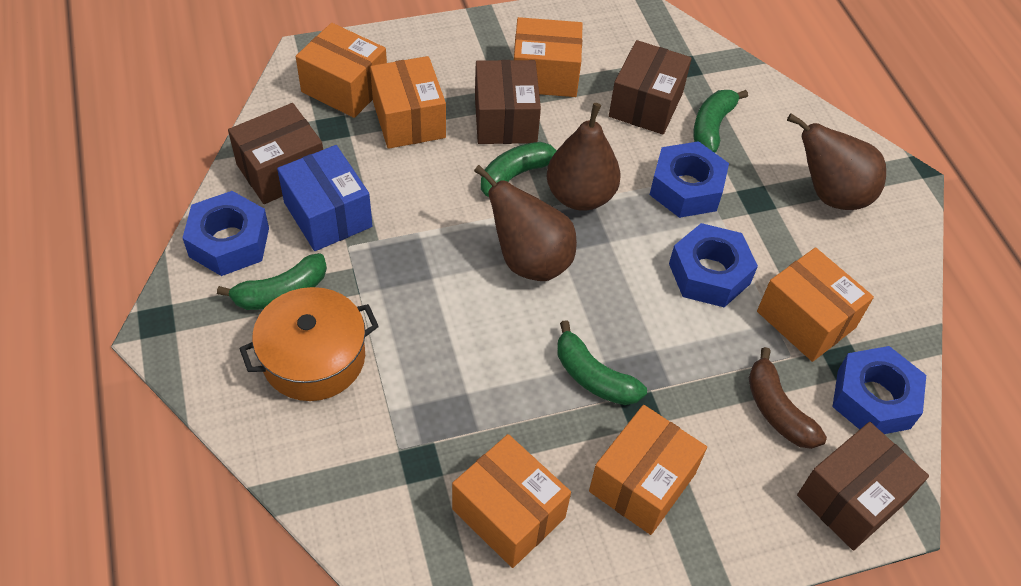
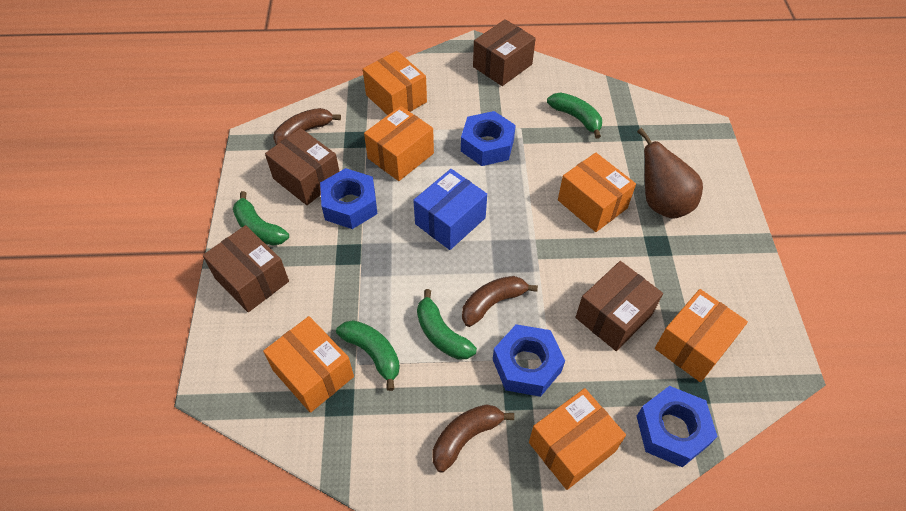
brown banana: [749,347,827,449] = 1 -> [273,108,341,145] [433,404,514,472] [462,276,538,327] = 3
brown pear: [474,165,577,281] [547,103,621,211] [787,114,886,210] = 3 -> [637,128,703,219] = 1
orange pot: [239,287,379,401] = 1 -> none = 0

